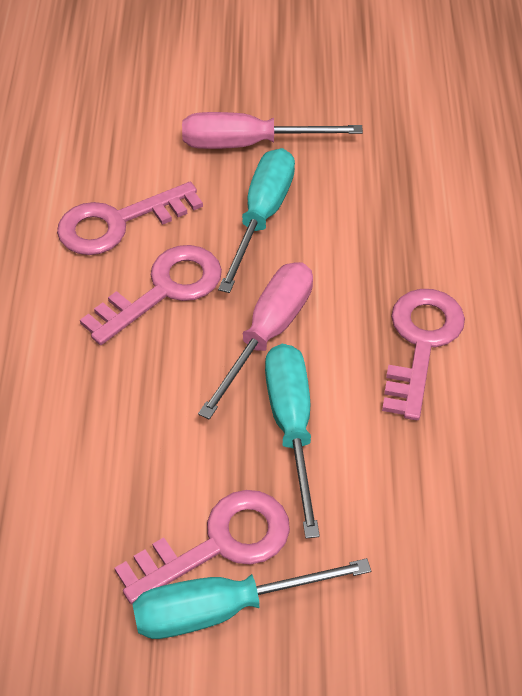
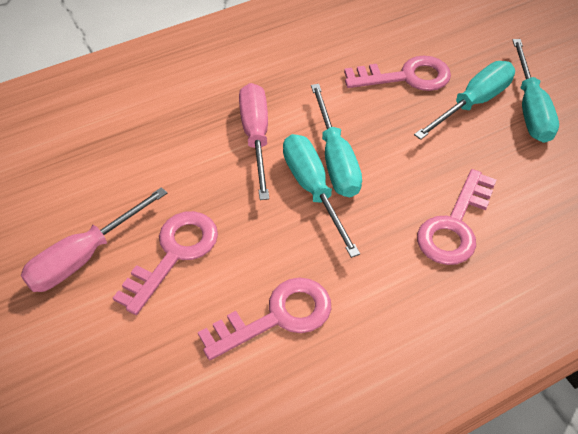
turquoise screwdriver: [132,558,371,639] [218,148,295,293] [265,344,320,539] = 3 -> [283,134,360,258] [311,84,362,197] [414,61,515,140] [512,39,559,143] = 4

